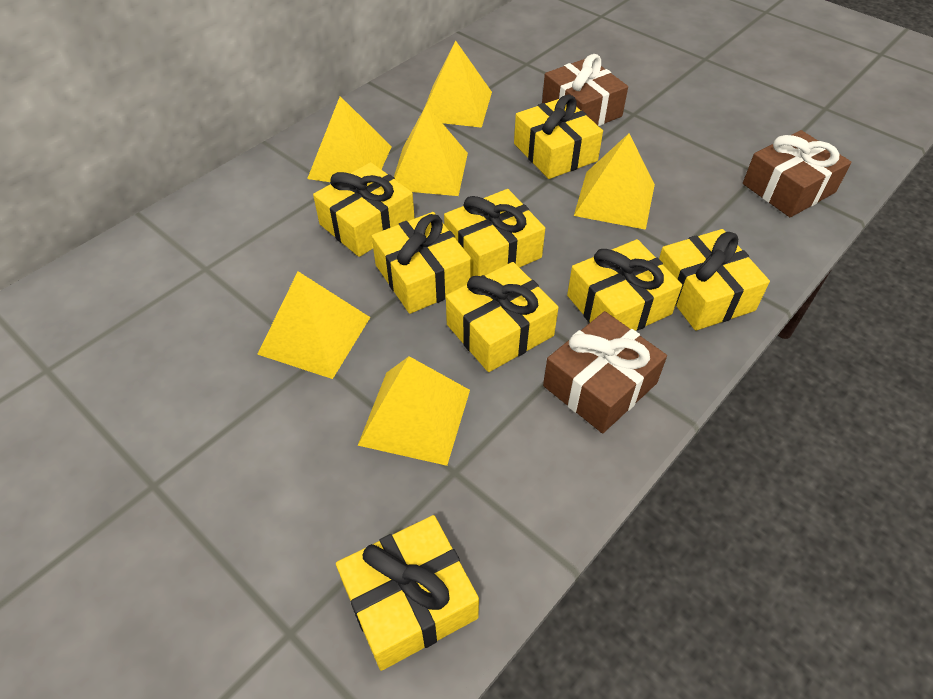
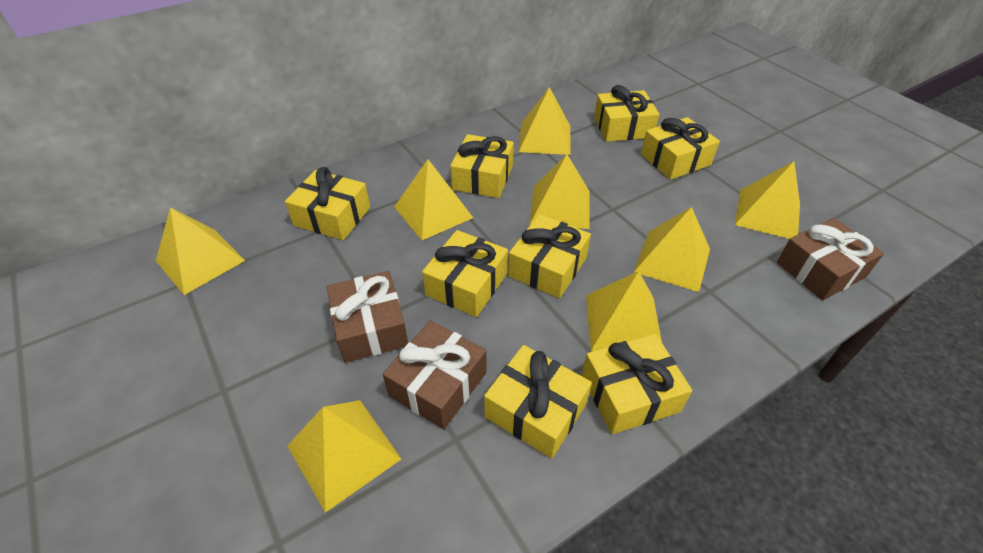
yellow pyramid: [257,271,370,379] [307,96,392,182] [358,356,470,466] [394,105,468,196] [425,41,492,128] [574,134,655,230] = 6 -> [156,208,245,295] [287,400,401,513] [394,160,473,240] [519,87,571,155] [530,154,590,229] [586,271,662,351] [634,207,710,292] [735,161,800,239] = 8

